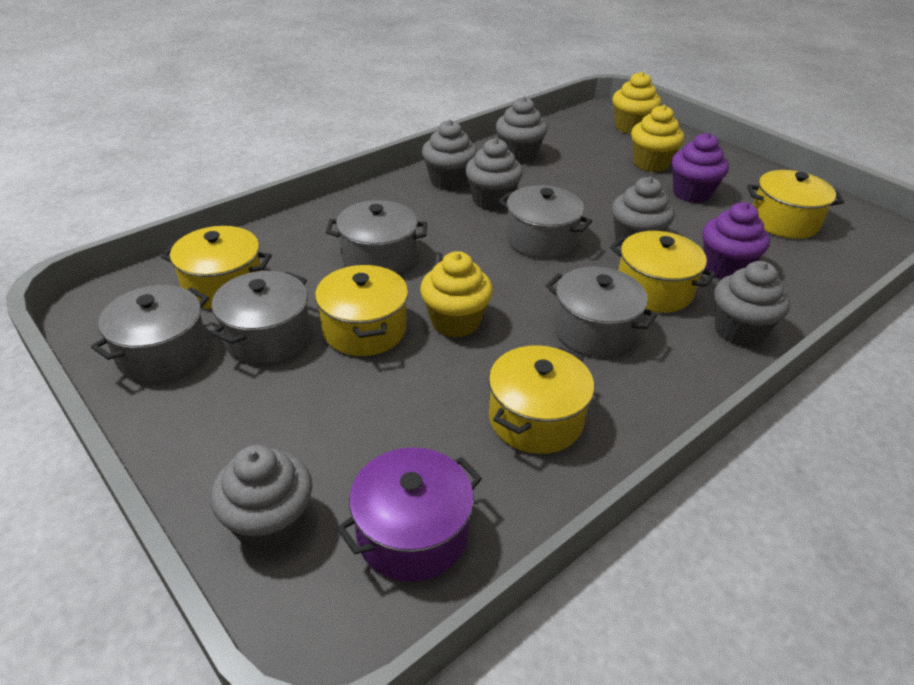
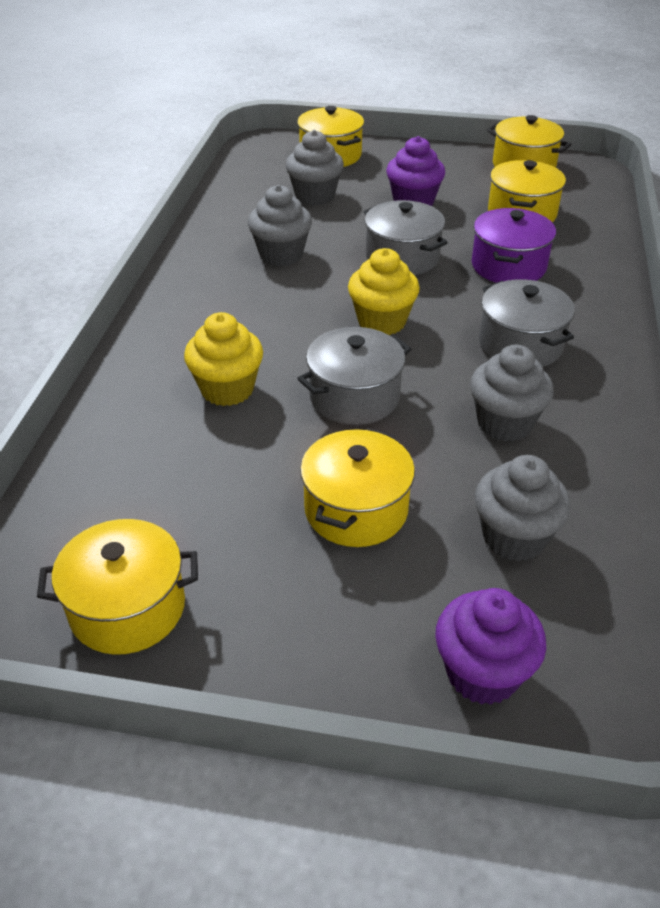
grey cupcake: [211,445,312,552] [422,120,477,190] [465,138,523,211] [495,96,548,164] [612,177,675,247] [714,261,790,347] = 6 -> [248,185,312,266] [286,130,344,206] [470,345,554,441] [475,455,571,561] = 4
grey pot: [91,285,209,382] [211,271,310,364] [326,200,427,274] [499,185,592,259] [546,266,658,357] = 5 -> [297,327,411,425] [364,200,448,275] [479,279,575,367] = 3
yellow cupcake: [420,251,493,338] [612,72,661,134] [631,105,684,172] = 3 -> [184,312,263,406] [348,248,420,335] = 2

